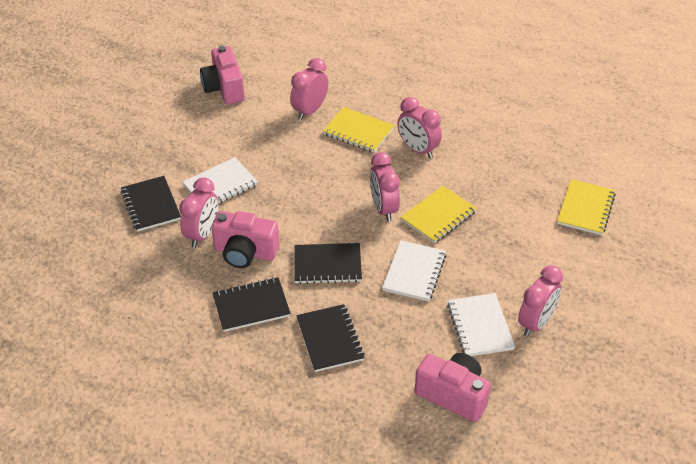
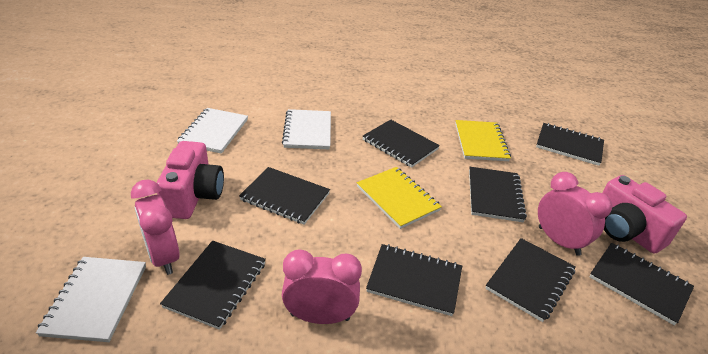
black notebook: [121,176,181,232] [212,277,291,332] [294,243,362,284] [296,304,365,372] = 4 -> [160,241,266,330] [239,167,330,225] [363,120,440,168] [366,244,462,316] [469,167,527,222] [485,238,576,322] [536,123,604,166] [589,243,694,326] = 8
pink camera: [200,46,245,104] [211,211,279,268] [415,353,491,422] = 3 -> [156,141,224,219] [602,175,687,254] = 2
pink clock: [179,177,218,248] [290,58,328,120] [370,152,400,222] [397,97,442,158] [518,265,563,337] = 5 -> [131,180,180,275] [282,249,362,324] [538,172,612,256] = 3
yellow notebook: [323,107,394,153] [400,186,477,243] [557,179,616,235] = 3 -> [357,167,442,229] [455,120,511,161] = 2

